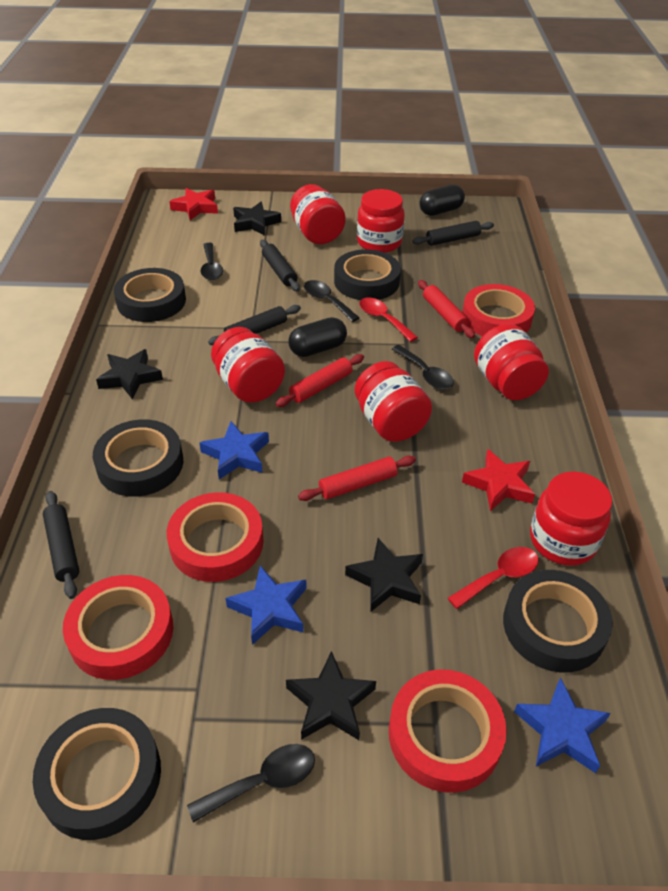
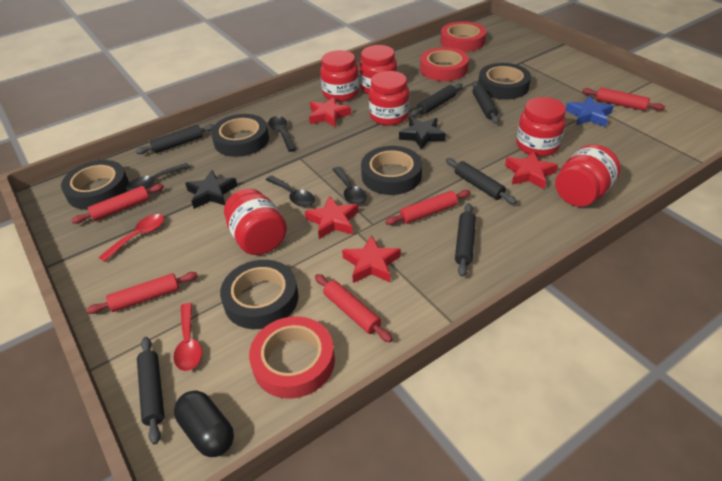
black capsule: [288,317,347,357] [420,185,465,216] = 2 -> [174,390,234,457] = 1
black rolling pin: [43,491,80,599] [208,305,301,345] [260,240,300,292] [413,221,494,246] = 4 -> [136,124,214,154] [137,337,165,445] [410,83,462,117] [446,158,517,204] [455,203,476,277] [472,81,499,124] = 6
black star: [96,349,163,399] [233,202,281,236] [286,651,376,740] [345,538,423,612] = 4 -> [185,170,238,209] [399,117,446,150] = 2
blue star: [199,421,269,479] [226,565,307,645] [514,678,611,773] = 3 -> [566,96,614,127] = 1
red rolling pin: [276,354,364,407] [298,455,416,501] [418,280,475,338] = 3 -> [71,184,164,224] [86,272,198,314] [315,274,393,342] [385,190,470,225] [582,88,665,111] = 5
red star: [169,188,218,220] [462,449,535,511] = 2 -> [305,196,359,239] [309,97,351,127] [342,235,401,283] [505,151,558,189] = 4
red tape: [63,575,173,680] [167,492,263,582] [389,669,507,793] [462,284,535,336] = 4 -> [249,316,335,399] [420,47,469,81] [441,21,486,52] = 3

